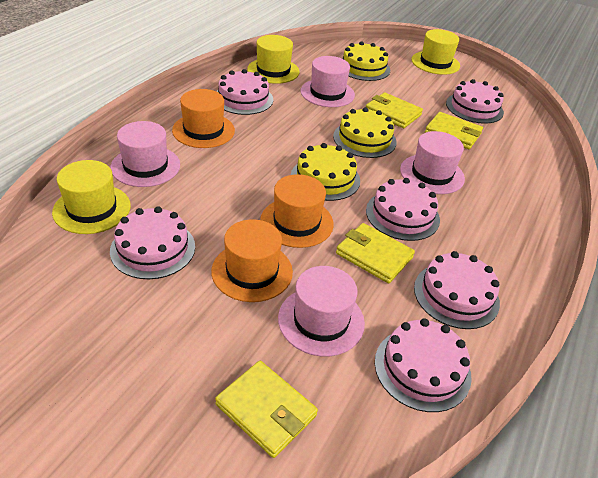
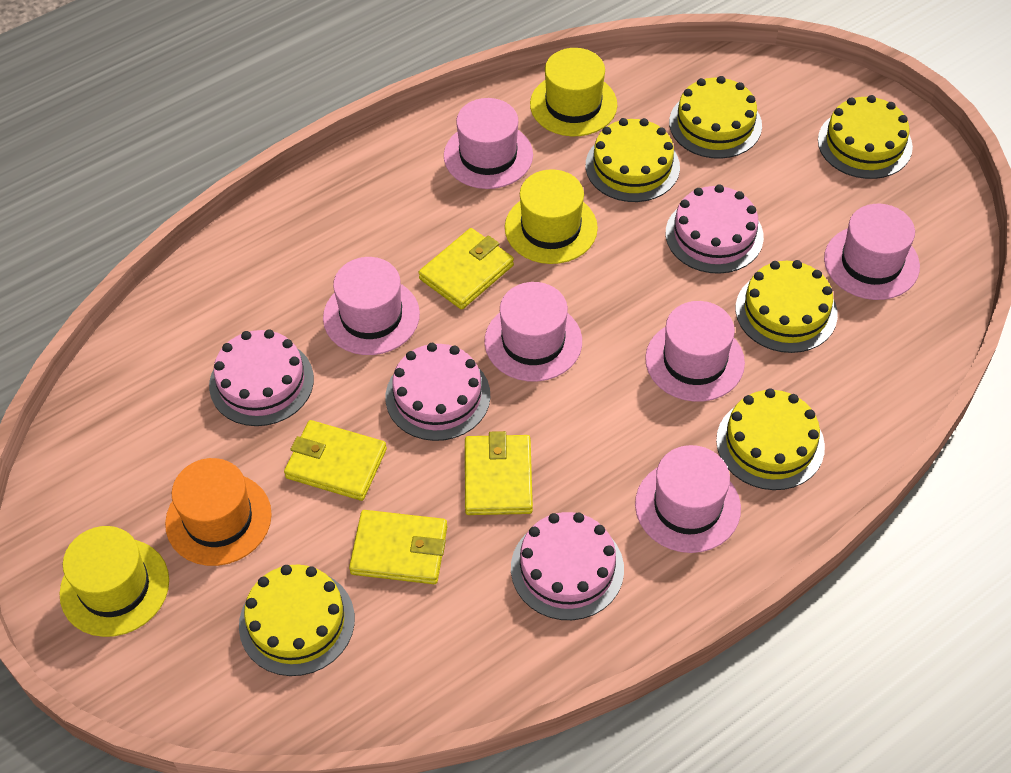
orange hat: [172,89,235,148] [211,219,293,302] [260,174,334,248] = 3 -> [165,458,272,566] = 1
pink cake: [110,206,195,279] [216,69,273,115] [366,178,440,241] [375,318,472,412] [414,251,500,329] [446,79,504,124] = 6 -> [209,329,314,426] [386,343,490,441] [511,512,624,620] [666,184,764,274] = 4
pink hat: [110,121,180,187] [278,266,365,356] [300,56,355,107] [400,131,465,194] = 4 -> [323,257,420,355] [444,98,533,189] [484,282,582,382] [635,445,741,553] [645,301,745,402] [824,204,920,300] = 6
yellow cake: [291,143,360,201] [333,107,397,158] [342,41,390,81] = 3 -> [239,564,355,676] [586,118,680,202] [669,76,762,159] [716,388,825,490] [735,260,838,353] [818,95,913,179] = 6

